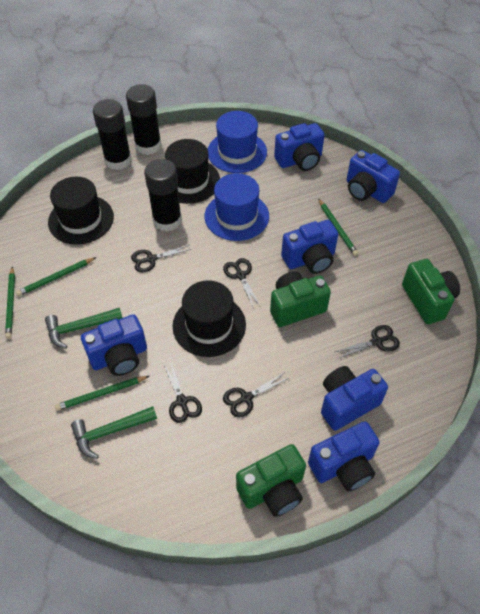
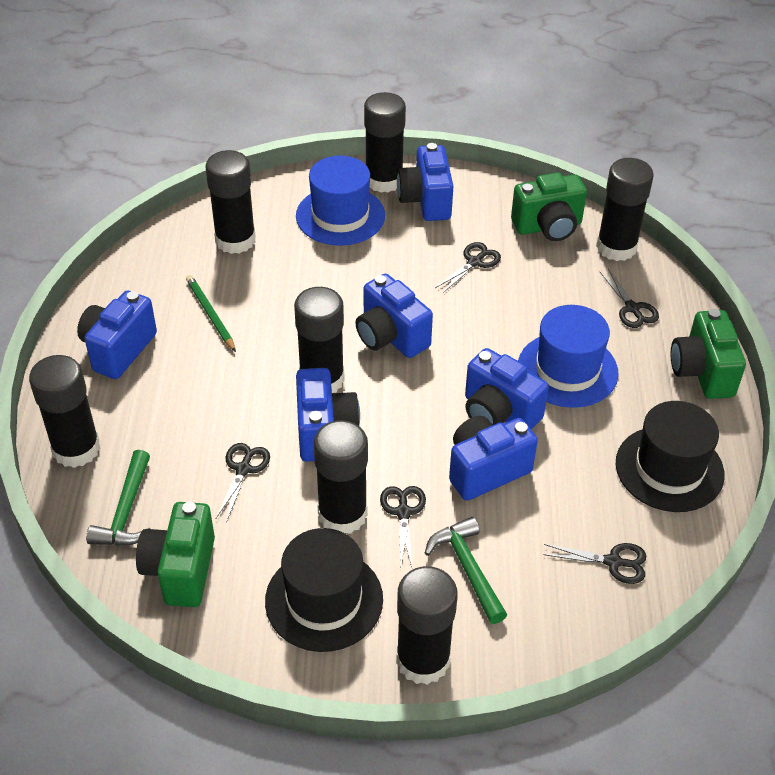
black glue stick: [93,99,132,170] [126,84,162,155] [144,159,182,232] = 3 -> [29,355,100,468] [205,150,256,254] [294,287,345,393] [313,420,368,534] [364,92,406,193] [396,566,458,685] [596,158,654,261] = 7
black hat: [48,177,114,244] [165,139,220,204] [173,280,246,357] = 3 -> [265,528,383,652] [616,401,725,512] = 2
green pencil: [5,266,15,339] [16,257,96,296] [55,376,149,411] [318,199,359,256] = 4 -> [186,275,236,352] = 1

